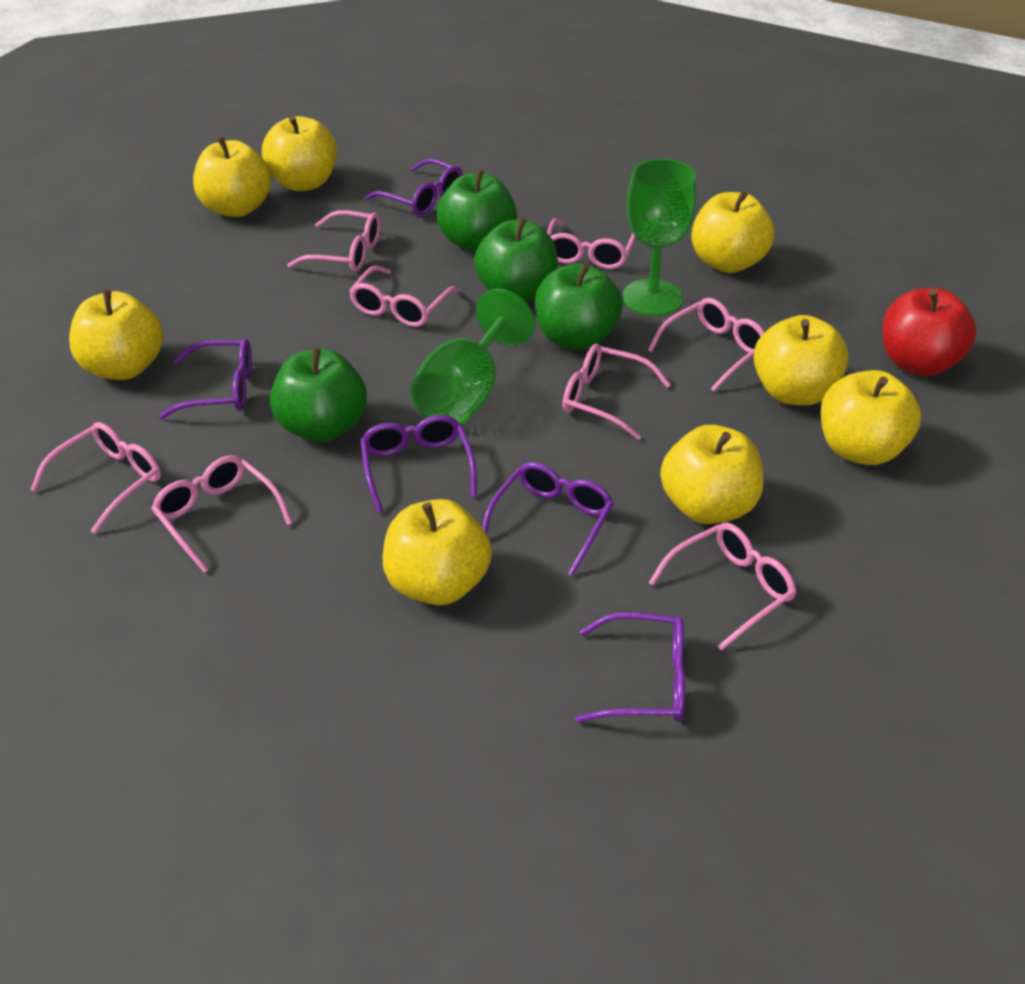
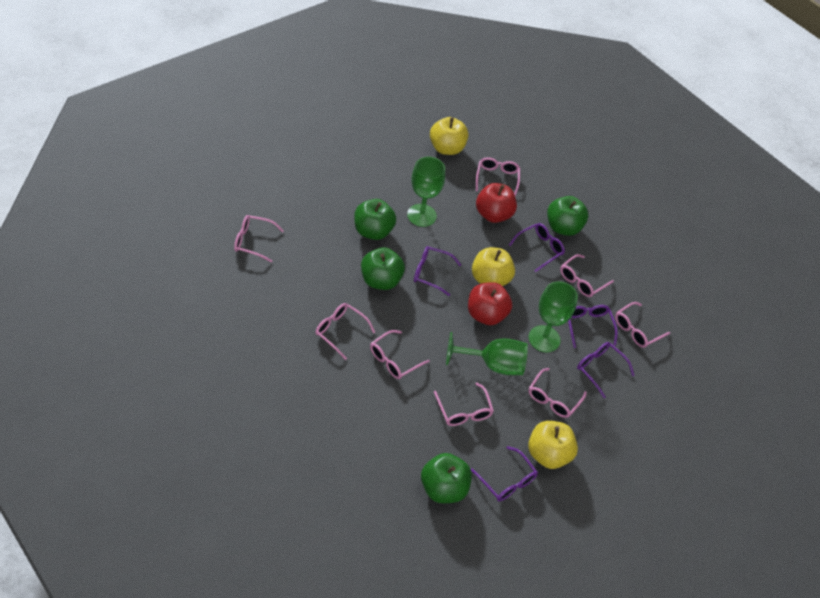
green goblet: [410,289,535,424] [622,159,696,316] = 2 -> [407,157,445,227] [446,332,528,375] [529,281,578,352] = 3
red apple: [883,288,976,376] = 1 -> [468,282,512,325] [476,183,517,223] = 2
yellow apple: [69,289,163,380] [193,137,272,217] [262,115,337,191] [382,499,492,605] [660,425,764,524] [691,191,774,273] [754,315,849,406] [821,370,921,465] = 8 -> [430,117,469,155] [472,247,515,286] [528,421,578,469] = 3

